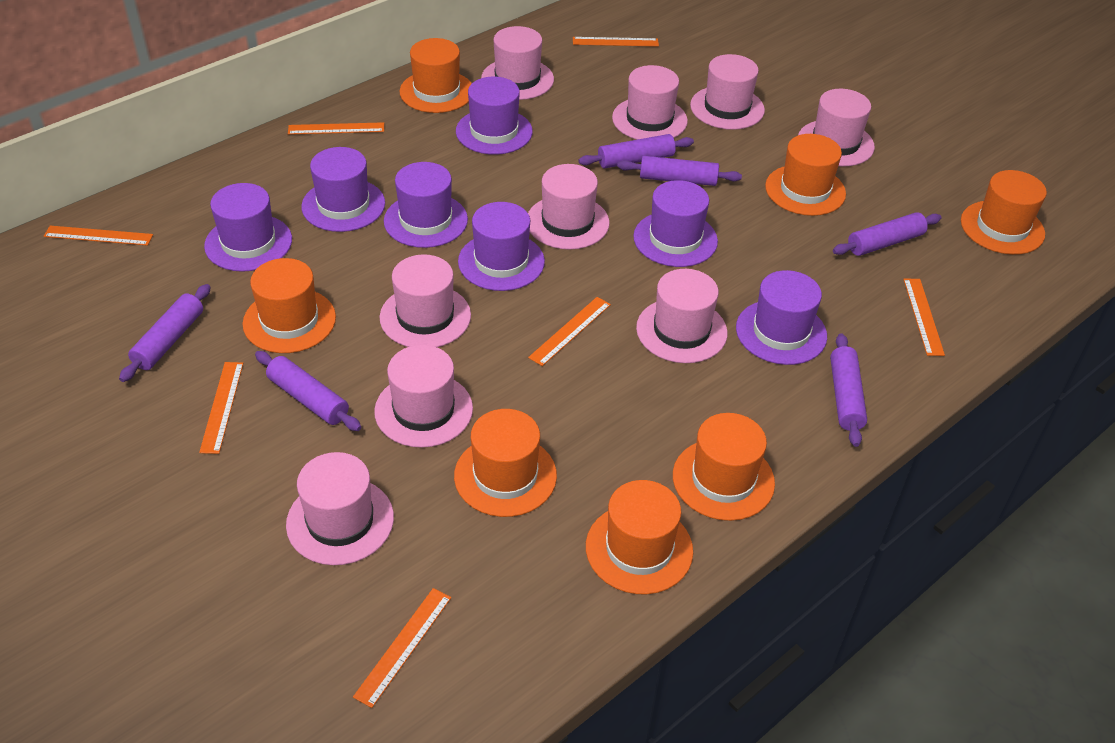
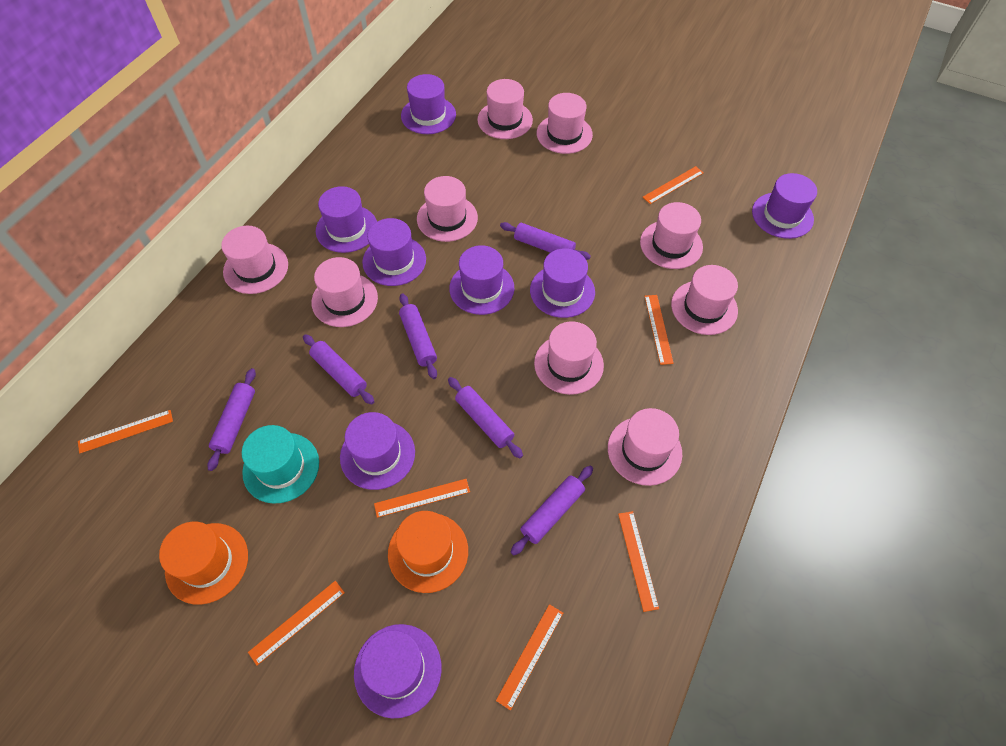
orange hat: [243,258,336,353] [400,38,472,113] [454,409,557,517] [586,480,693,594] [673,413,775,521] [765,134,846,216] [961,170,1047,255] = 7 -> [159,522,248,605] [388,511,468,593] = 2
purple hat: [204,183,292,272] [301,147,385,232] [384,162,468,248] [456,77,533,155] [458,202,545,291] [633,180,718,267] [736,270,827,365] = 7 -> [316,186,377,253] [340,412,415,490] [354,624,441,719] [362,218,426,286] [401,74,456,134] [449,245,514,315] [530,248,595,318] [752,173,817,239] = 8
turquoise hat: none = 0 -> [242,425,319,504] = 1

